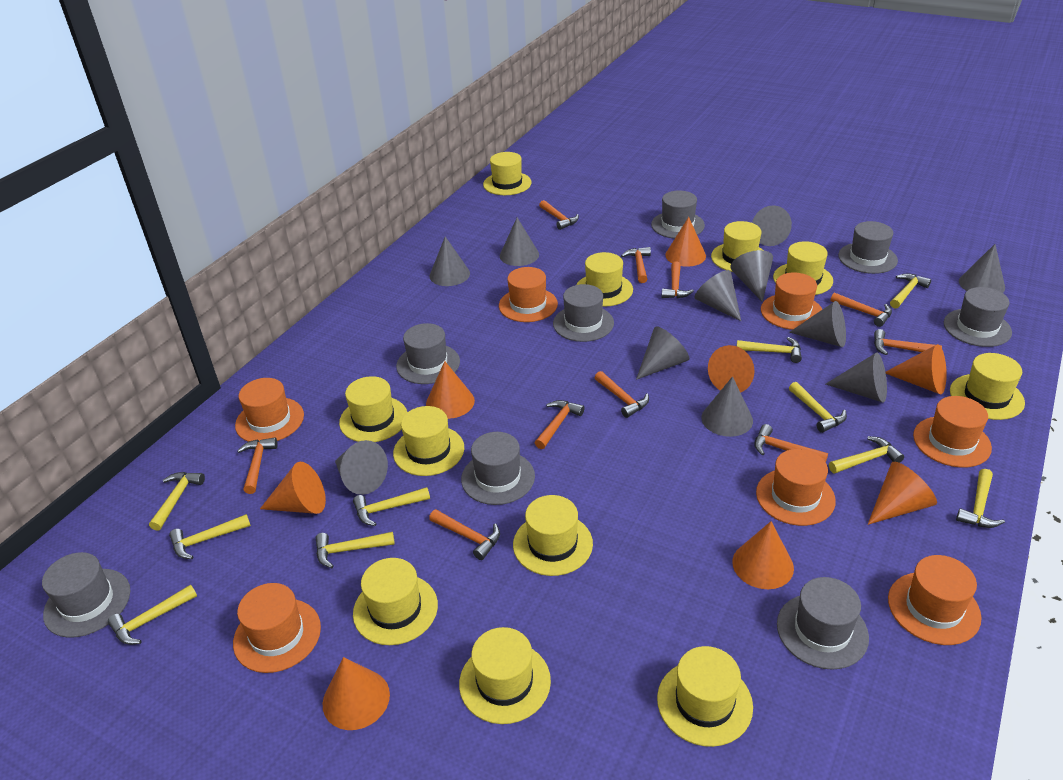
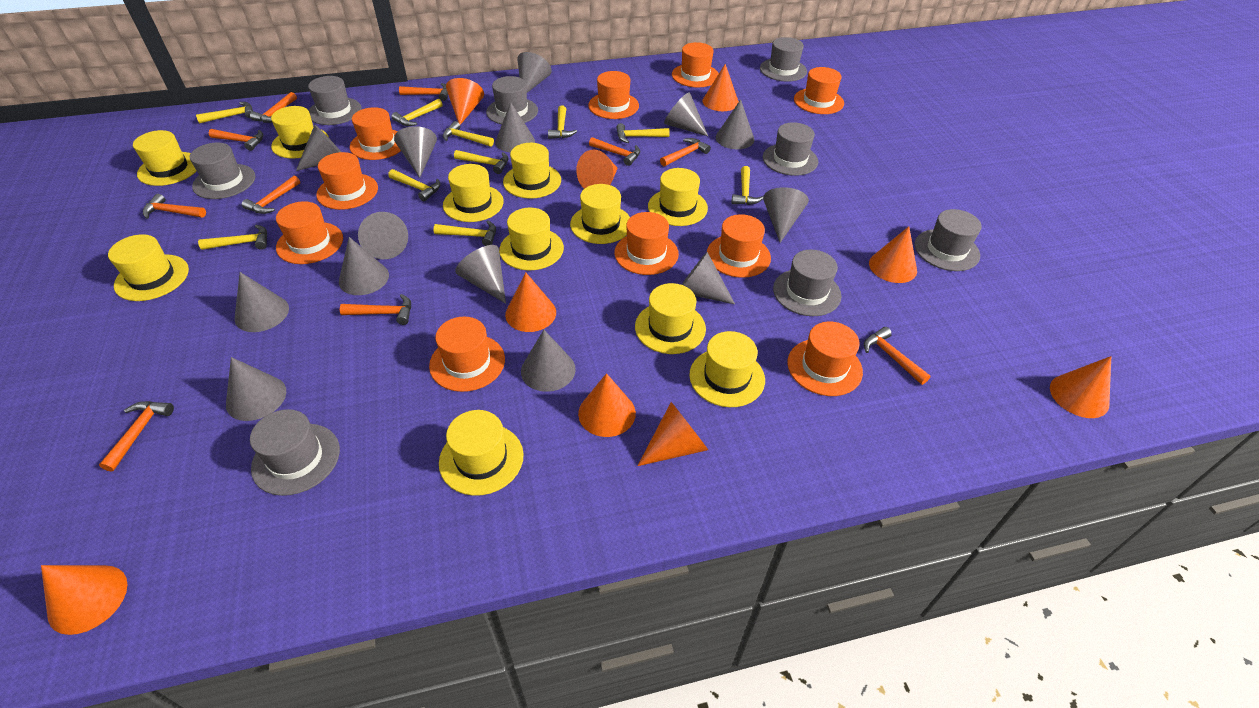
grey cone: [335,440,388,495] [430,236,470,286] [500,218,539,266] [636,326,690,380] [695,270,741,321] [701,377,753,437] [731,250,773,302] [752,205,792,246] [789,301,846,347] [826,352,887,403] [959,244,1005,293] = 11 -> [226,357,286,421] [235,272,289,332] [296,125,341,171] [339,237,389,295] [358,212,408,259] [394,126,437,178] [455,245,506,304] [495,102,535,153] [517,52,552,93] [521,330,576,392] [664,92,708,136] [682,252,735,304] [716,99,754,149] [763,187,809,243] = 14
orange cone: [260,462,326,514] [323,657,390,730] [426,361,475,419] [665,217,706,267] [708,345,755,393] [732,521,794,589] [868,462,937,525] [885,344,947,394] = 8 -> [41,565,127,635] [446,78,484,125] [505,272,556,332] [576,150,618,189] [578,373,636,437] [638,402,708,466] [703,64,739,111] [869,226,917,283] [1050,356,1111,418] = 9
orange hat: [233,583,321,673] [235,378,304,442] [499,267,558,322] [756,449,836,526] [761,273,822,330] [888,555,981,645] [913,396,992,467] = 7 -> [276,201,343,264] [316,152,378,210] [350,107,401,160] [429,317,505,392] [588,71,639,119] [614,212,679,275] [672,42,719,87] [707,214,771,278] [787,322,863,396] [794,67,844,114] = 10

